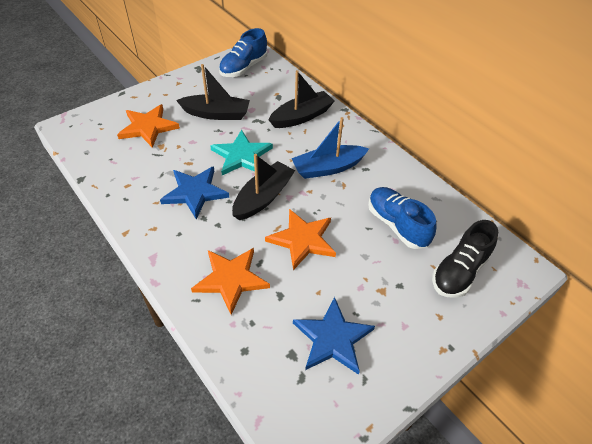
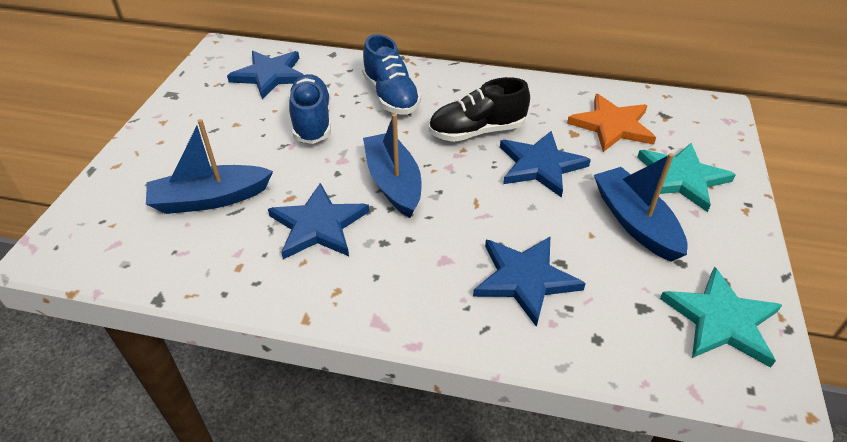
black boat: [176,64,250,120] [232,154,295,220] [268,70,335,128] = 3 -> none = 0
blue boat: [291,117,369,179] = 1 -> [146,119,273,214] [363,114,421,218] [594,153,688,262] = 3
blue star: [160,166,229,219] [293,297,375,375] = 2 -> [227,51,304,99] [268,183,369,259] [473,237,586,327] [500,131,591,198] = 4
orange star: [117,104,180,148] [191,248,270,315] [265,209,336,270] = 3 -> [567,94,656,152] = 1
turquoise star: [210,130,273,175] = 1 -> [637,143,736,212] [660,267,782,367] = 2

